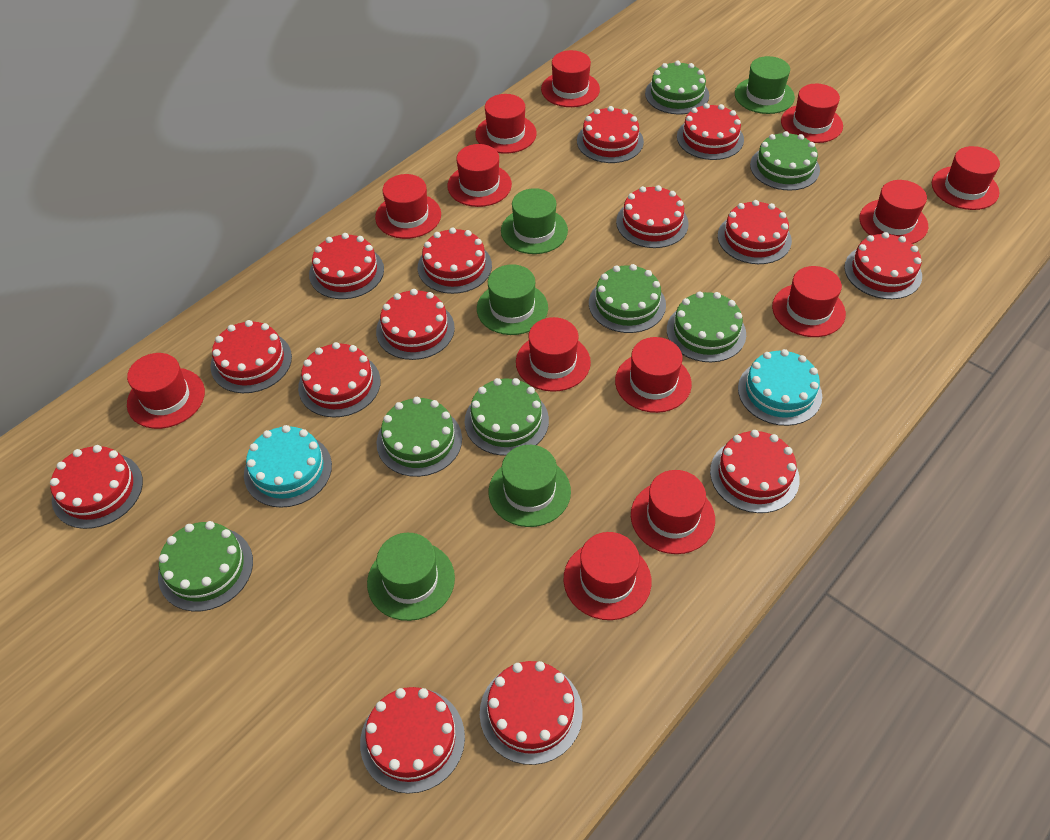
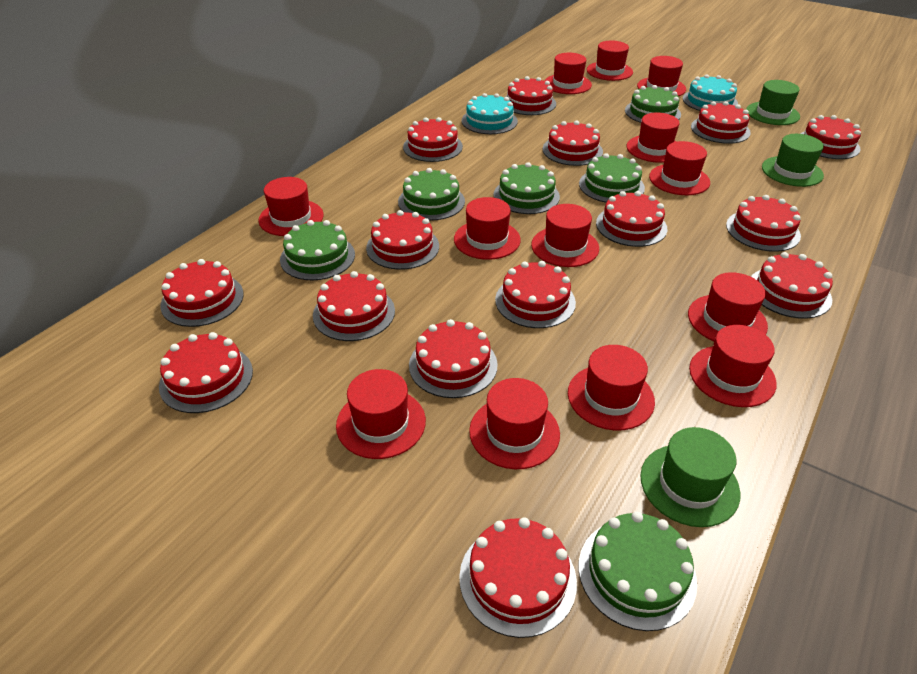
green cake: [158,521,253,611] [376,397,462,477] [464,378,549,456] [589,264,666,333] [645,61,709,114] [667,291,746,362] [750,131,820,191] = 7 -> [280,220,355,280] [398,168,465,221] [494,162,560,214] [579,154,645,203] [579,512,697,631] [625,85,681,123] = 6
green hat: [367,533,455,621] [477,264,548,335] [489,445,571,527] [501,188,568,254] [735,56,795,114] = 5 -> [640,427,741,527] [746,80,800,125] [762,134,824,187] = 3
red cake: [50,445,143,529] [210,320,292,393] [298,342,381,418] [309,233,384,299] [360,687,465,794] [376,289,455,360] [418,227,492,294] [480,661,583,765] [577,106,644,163] [616,185,689,248] [677,103,744,160] [710,430,800,513] [718,200,792,264] [844,232,922,299] = 14 -> [159,332,253,413] [160,259,244,327] [313,271,395,341] [366,210,439,270] [403,117,463,162] [409,319,498,398] [459,517,577,638] [495,261,576,328] [506,76,556,115] [543,120,603,166] [596,191,668,247] [691,101,751,144] [726,195,801,252] [751,252,833,319] [800,115,861,159] = 15

